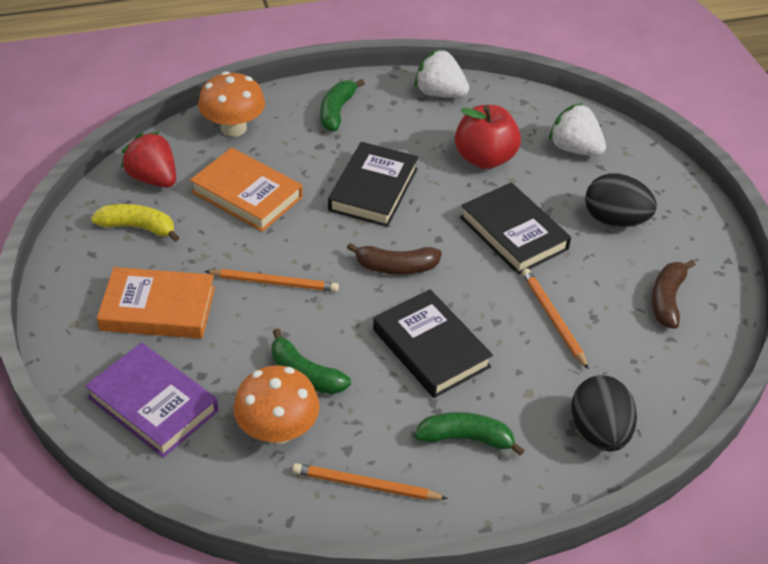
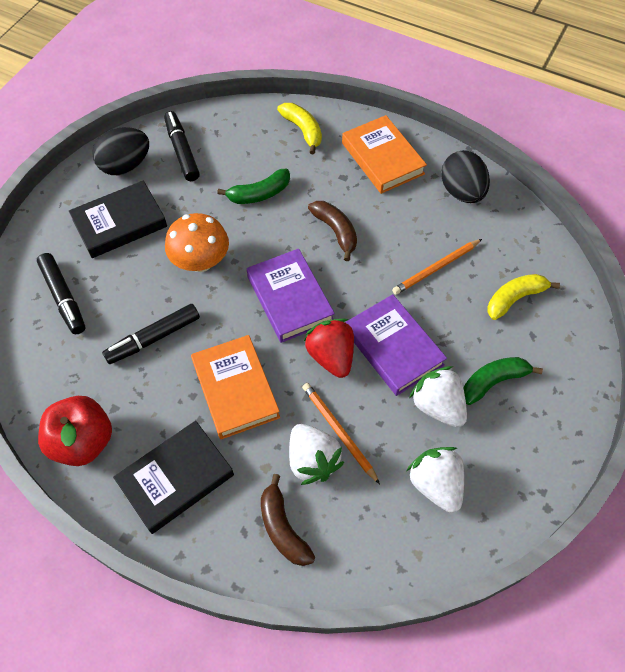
black book: [328,142,418,227] [373,289,493,398] [460,182,571,275] = 3 -> [69,180,167,258] [113,421,234,534] = 2
black marker: none = 0 -> [37,253,85,334] [102,304,200,364] [164,111,200,181] = 3
green banana: [271,328,351,394] [320,79,365,131] [415,412,525,456] = 3 -> [217,169,290,204] [463,357,543,405] = 2
orange mushroom: [198,71,265,137] [234,365,320,445] = 2 -> [165,213,229,272] = 1
orange pencil: [204,269,339,292] [292,463,448,500] [522,268,589,370] = 3 -> [302,383,380,484] [392,239,482,295] = 2
purple book: [85,343,218,458] = 1 -> [247,249,335,343] [345,294,447,396] = 2
white strawberry: [414,49,469,97] [549,103,606,156] = 2 -> [289,424,344,485] [406,447,464,513] [409,366,467,427] = 3
yellow banana: [91,204,179,242] = 1 -> [277,103,322,154] [487,274,560,320] = 2

